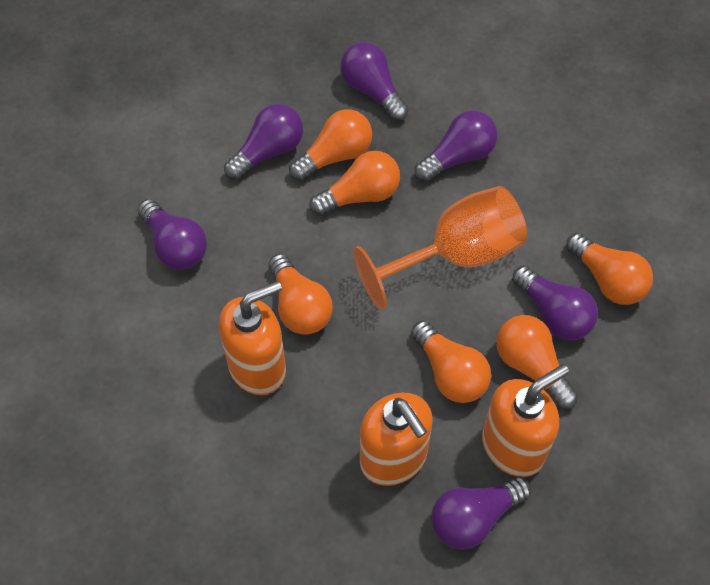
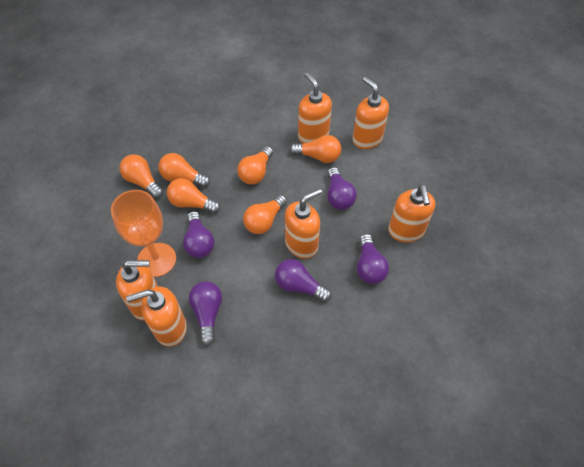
orange soap dispenser: [219,281,286,395] [360,393,433,486] [482,364,569,477] = 3 -> [116,260,158,320] [126,286,187,347] [285,188,322,259] [298,73,332,143] [353,77,389,149] [388,185,435,242] = 6
purple light bulb: [137,199,207,270] [224,104,303,180] [340,42,409,121] [414,110,497,182] [431,476,531,550] [512,265,598,340] = 6 -> [183,211,215,258] [189,281,222,346] [275,259,332,302] [327,167,357,210] [357,234,389,284] = 5

